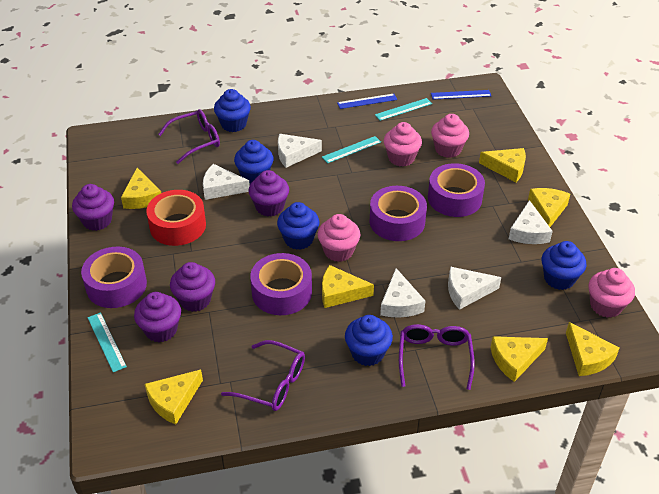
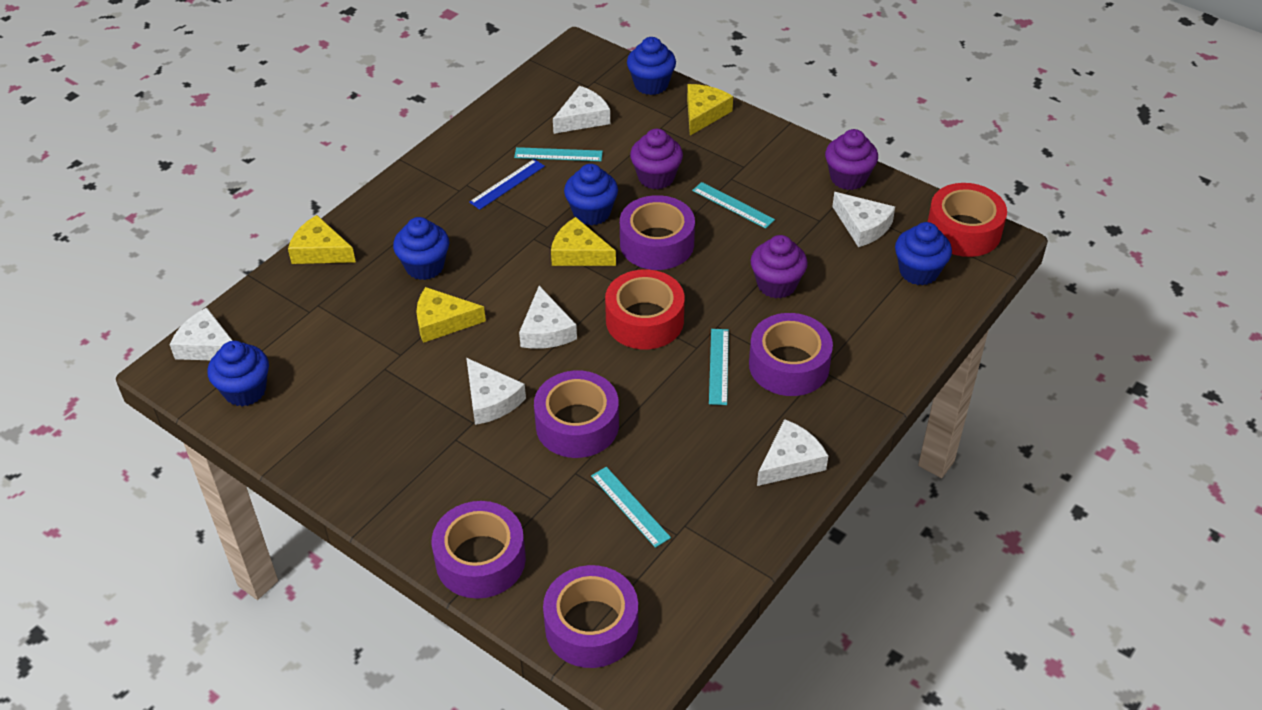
blue ruler: [337,94,398,109] [431,90,491,100] = 2 -> [469,159,545,210] = 1
pink cupcake: [318,214,360,262] [384,122,422,167] [431,114,469,158] [588,268,635,318] = 4 -> none = 0
purple cupcake: [72,184,114,231] [134,292,181,342] [170,262,215,312] [248,170,289,217] = 4 -> [630,129,683,189] [751,235,808,299] [825,129,878,190] = 3
purple glasses: [158,109,220,164] [221,340,305,411] [399,324,475,390] = 3 -> none = 0
purple tape: [81,247,147,308] [250,253,312,315] [369,186,427,241] [428,163,485,217] = 4 -> [432,501,526,599] [534,371,619,458] [543,565,638,668] [620,195,695,270] [749,313,833,396] = 5
red tape: [146,190,206,246] = 1 -> [605,269,685,349] [928,183,1007,257] = 2
turquoise ruler: [88,313,127,372] [322,136,381,163] [375,98,432,121] = 3 -> [514,147,603,161] [591,467,671,548] [692,182,775,229] [709,329,729,405] = 4
white cheese: [203,164,250,200] [278,134,322,168] [380,268,425,318] [448,266,501,310] [509,200,553,244] = 5 -> [170,307,233,360] [466,358,526,425] [519,286,577,349] [553,86,610,134] [757,419,828,486] [832,192,895,247] = 6
yellow cheese: [121,168,161,209] [145,370,203,425] [322,265,374,308] [479,148,526,182] [490,336,548,382] [528,188,570,227] [566,322,619,376] = 7 -> [288,215,356,264] [416,287,486,343] [551,217,616,266] [687,84,733,135] = 4

